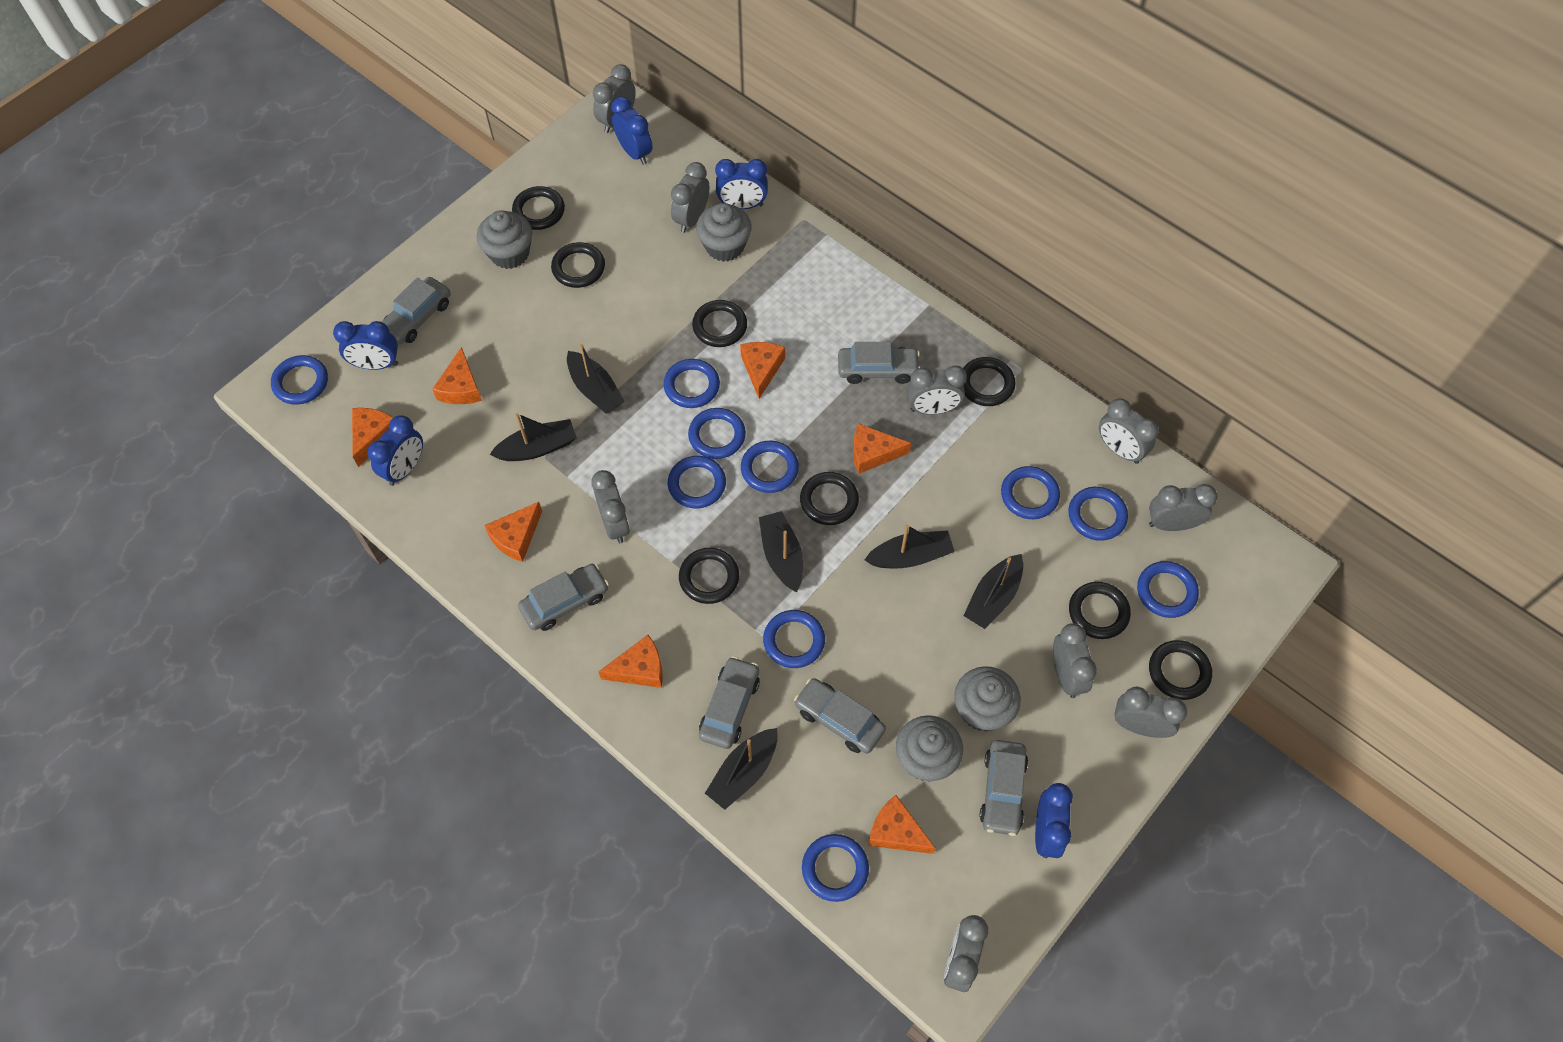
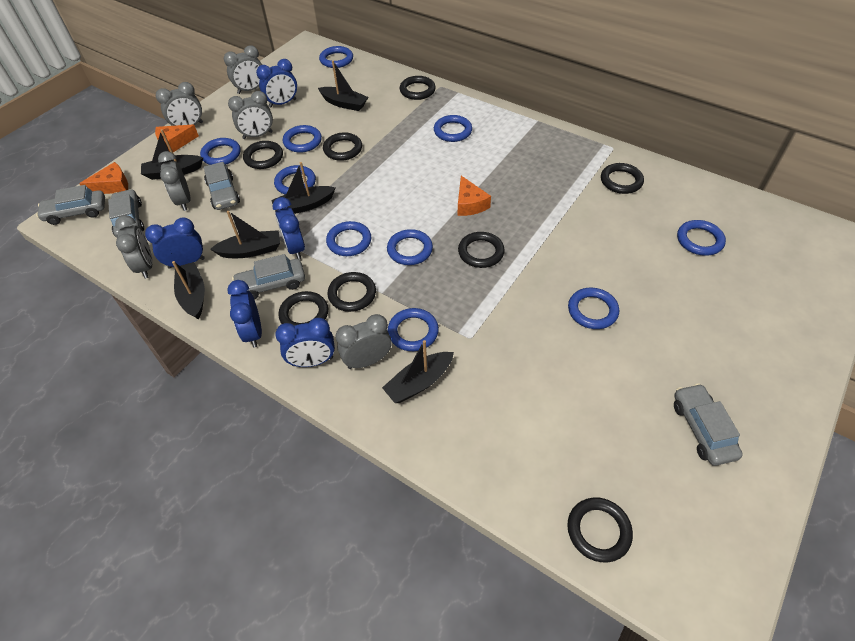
grey car: [382,277,451,344] [518,564,609,631] [699,656,760,749] [794,678,886,754] [838,342,920,384] [980,740,1028,836] = 6 -> [36,185,105,225] [108,189,144,238] [204,162,240,210] [232,254,305,300] [674,383,743,466] = 5
grey clock: [591,470,630,543] [593,64,636,133] [671,162,709,233] [907,365,967,415] [944,915,988,992] [1053,623,1097,698] [1099,398,1159,464] [1114,686,1187,738] [1149,484,1218,531] = 9 -> [115,215,153,279] [156,82,203,126] [158,151,190,211] [224,45,262,94] [228,91,273,139] [336,314,391,369] = 6
grey cupcake: [477,210,532,269] [696,203,752,262] [896,715,963,781] [954,666,1021,732] = 4 -> none = 0
orange cheese: [352,408,393,467] [432,347,482,404] [484,502,542,562] [598,635,663,688] [740,342,785,399] [853,423,911,474] [868,795,936,854] = 7 -> [79,162,128,194] [155,125,199,152] [458,176,491,216] = 3

